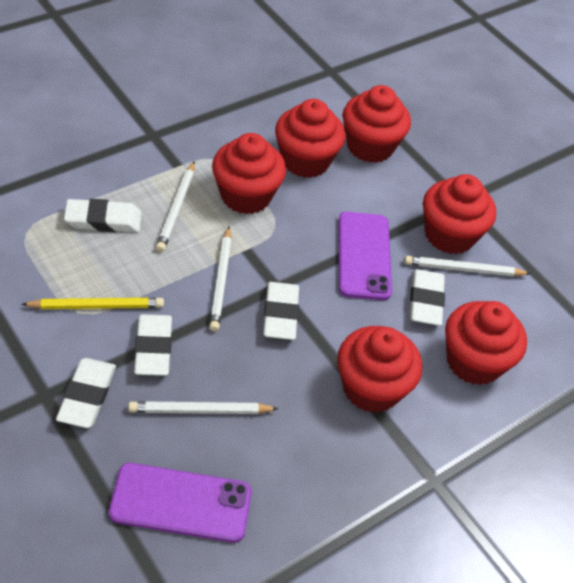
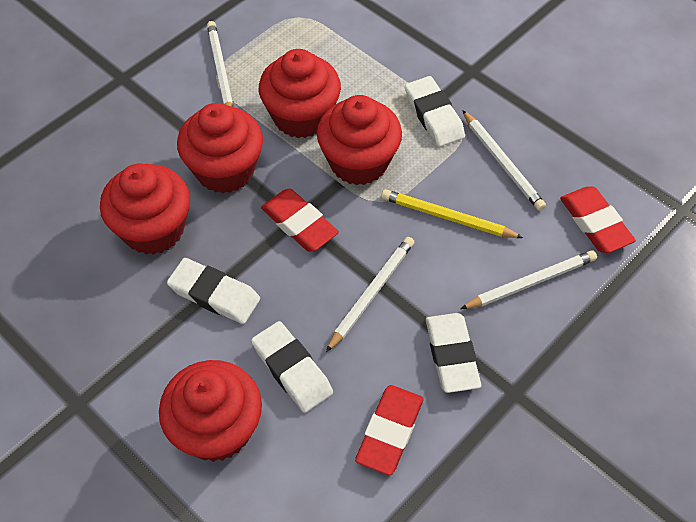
purple phone: [109,463,252,543] [339,212,392,300] = 2 -> none = 0
red cupcake: [212,133,286,214] [275,99,346,178] [337,326,422,413] [343,85,411,163] [423,174,496,254] [445,301,527,385] = 6 -> [100,164,190,255] [159,360,262,462] [177,103,263,193] [259,49,341,138] [317,95,402,185] = 5
red eraser: none = 0 -> [261,188,339,252] [355,385,423,476] [560,186,636,253] = 3
white eraser: [56,358,116,428] [64,199,142,232] [134,314,172,376] [263,282,299,340] [410,269,445,326] = 5 -> [167,258,260,324] [251,321,333,413] [405,76,465,147] [426,313,481,393] = 4

